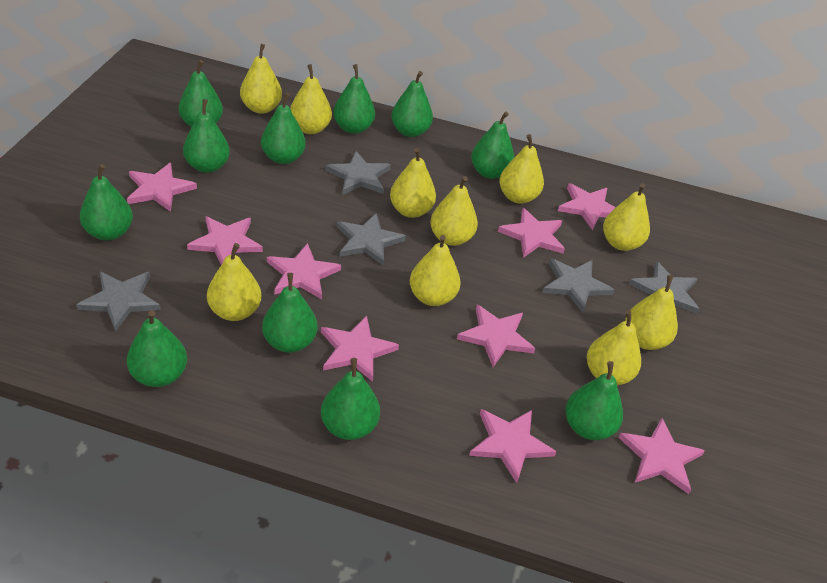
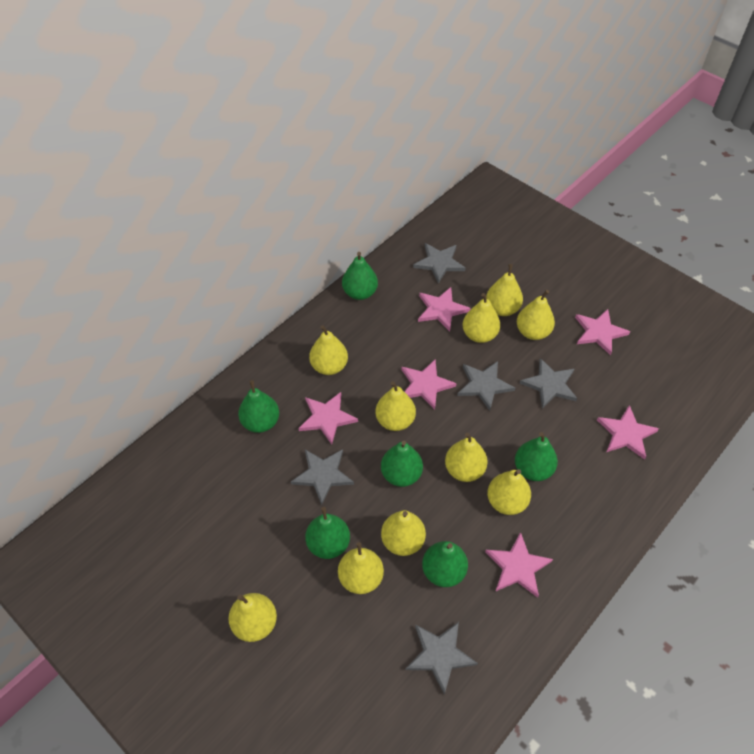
green pear: [80,164,133,241] [127,310,187,387] [179,60,223,127] [183,99,230,173] [261,93,306,164] [262,273,317,353] [321,358,380,440] [333,64,375,134] [391,71,433,137] [471,112,514,179] [565,361,623,440] = 11 -> [238,380,279,433] [305,507,350,559] [342,252,378,300] [381,441,423,487] [422,541,468,587] [515,432,558,481] = 6
pink star: [127,163,197,212] [187,216,263,265] [267,243,341,300] [321,316,399,382] [457,305,535,367] [469,409,557,483] [498,208,565,258] [558,183,616,231] [618,418,705,494] = 9 -> [298,392,358,445] [401,359,457,410] [418,287,471,331] [485,532,553,598] [575,309,630,356] [597,405,659,460] = 6

